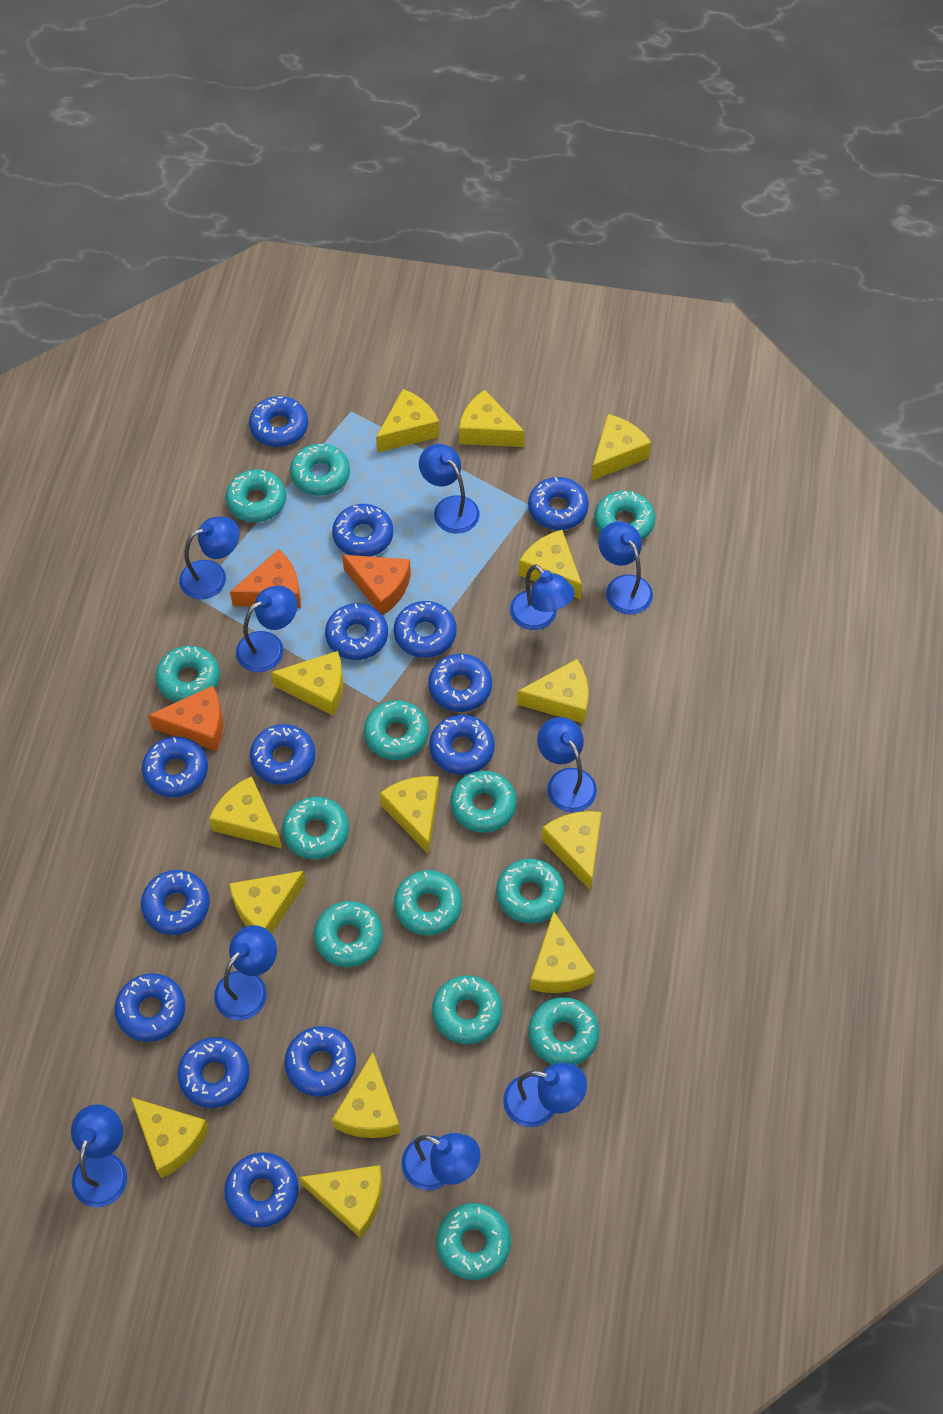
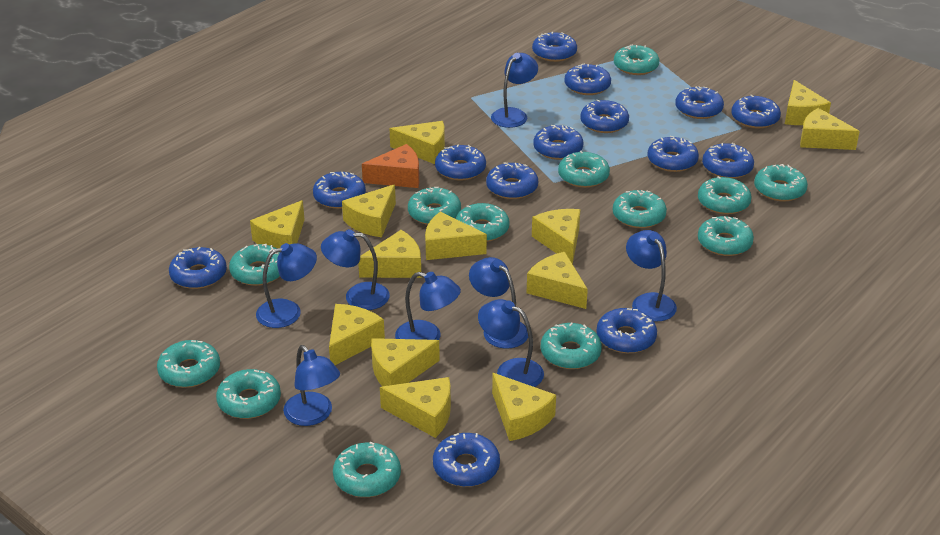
blue lamp: [71,1104,127,1207] [179,517,240,599] [214,925,277,1020] [236,586,297,672] [401,1133,481,1190] [419,444,480,533] [503,1063,587,1127] [510,564,575,630] [537,717,597,813] [598,521,653,615] = 10 -> [256,243,317,328] [283,345,340,426] [321,229,390,310] [395,272,461,340] [469,257,528,349] [478,299,544,387] [491,53,538,128] [626,230,677,321] = 8
orange cheese: [148,686,223,751] [230,549,301,608] [342,555,411,615] = 3 -> [362,144,419,188] = 1
yellow cheese: [131,1097,209,1178] [209,776,282,849] [229,871,306,934] [271,651,343,716] [300,1165,382,1238] [332,1052,400,1138] [376,389,439,453] [380,776,439,855] [459,390,525,447] [517,659,589,724] [519,530,582,599] [530,911,595,993] [541,811,601,891] [591,414,651,481] = 14 -> [250,200,305,248] [329,304,385,365] [342,184,396,237] [358,230,422,278] [371,338,440,386] [380,377,451,438] [389,121,445,164] [425,212,487,260] [492,373,556,441] [527,252,588,309] [532,209,580,264] [785,80,831,125] [800,108,860,150] = 13

